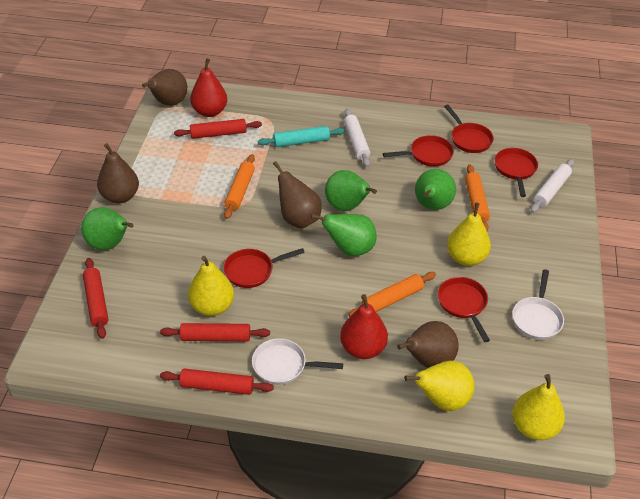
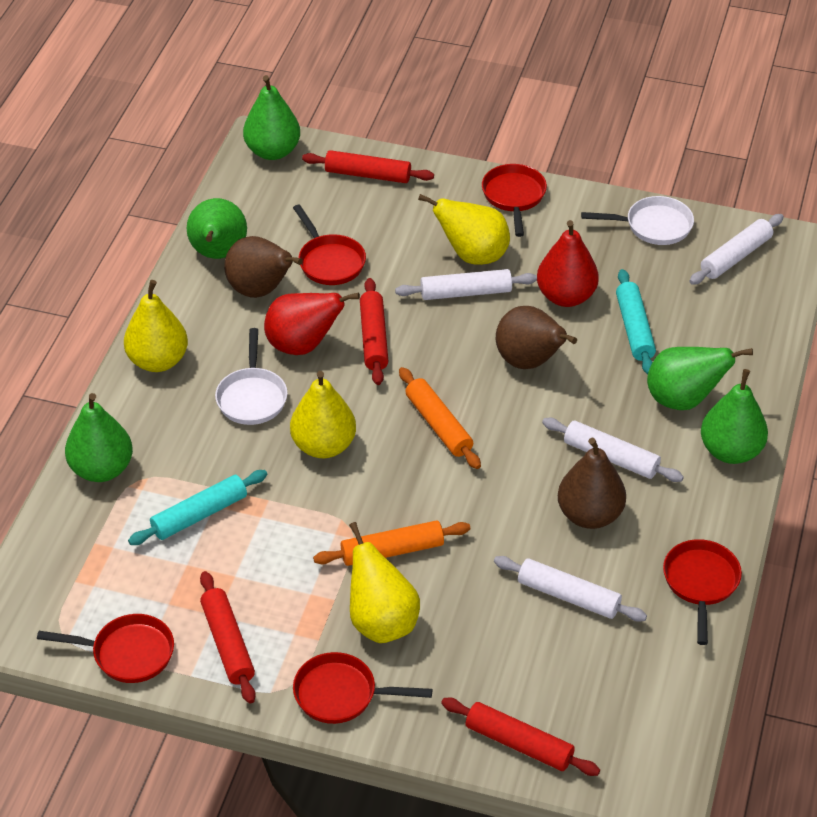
brown pear: [97,143,139,203] [142,69,187,106] [273,161,322,228] [397,321,459,368] = 4 -> [224,236,303,298] [496,306,577,369] [558,438,626,529] = 3
green pear: [81,207,134,250] [311,214,377,256] [325,170,377,211] [415,169,456,210] = 4 -> [65,393,133,482] [187,198,247,259] [243,75,300,160] [647,347,753,410] [701,369,768,464] = 5
orange rolling pin: [224,154,255,219] [348,272,436,317] [465,165,490,231] = 3 -> [313,520,470,566] [399,367,481,469] = 2
turquoise rolling pin: [258,126,345,147] = 1 -> [128,470,267,545] [616,269,656,374] = 2
white rolling pin: [344,109,370,167] [531,159,574,213] = 2 -> [395,269,537,300] [494,556,647,622] [542,418,684,482] [689,214,784,285] = 4

